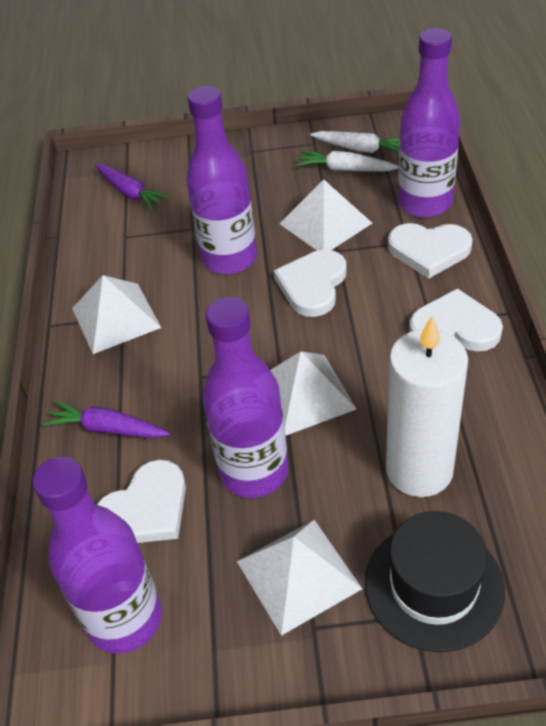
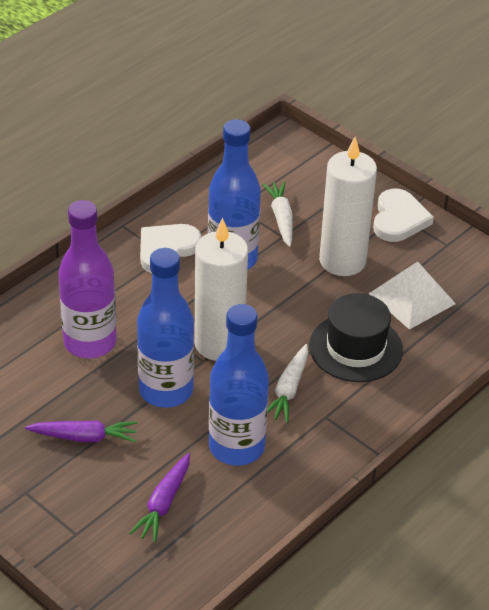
blue bottle: none = 0 -> [137,248,194,408] [208,119,261,270] [209,304,269,465] = 3
purple bottle: [33,457,162,654] [187,86,257,274] [203,297,288,498] [398,28,460,218] = 4 -> [58,200,117,358] = 1
white candle: [386,316,468,497] = 1 -> [194,218,248,361] [319,137,377,276] = 2
white heart: [96,459,186,543] [274,250,347,317] [388,223,473,279] [409,288,503,351] = 4 -> [140,224,202,273] [373,189,434,242] = 2
white pyramid: [72,275,161,354] [237,520,362,636] [270,351,356,436] [280,180,372,251] = 4 -> [369,261,456,330] = 1

